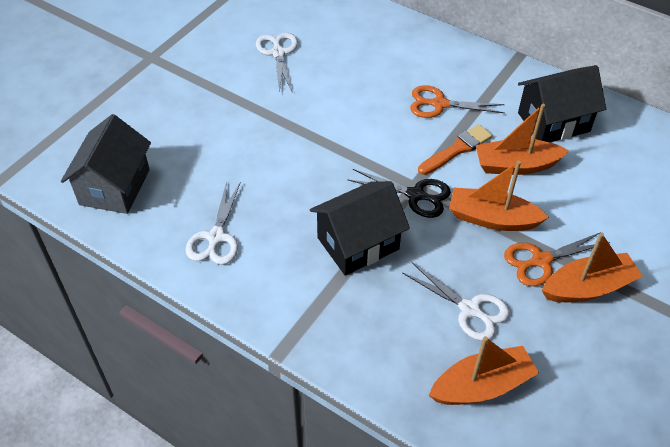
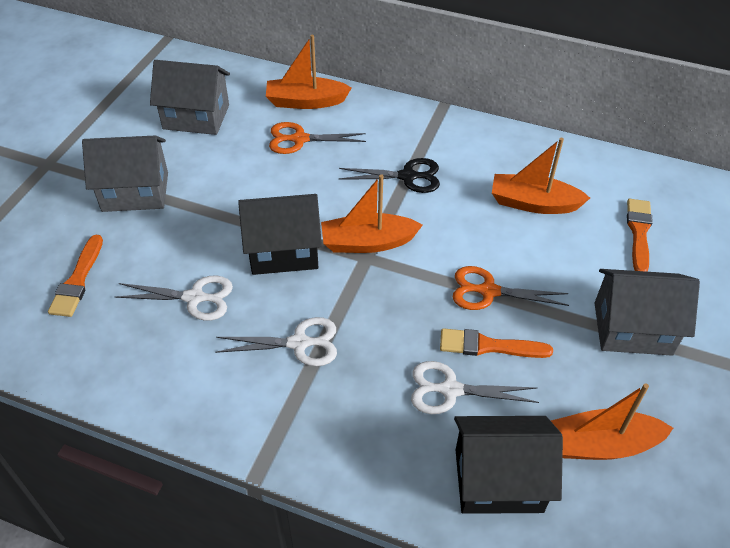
grey house: [61,114,151,214] = 1 -> [82,136,168,212] [150,60,230,135] [594,269,700,356] = 3
orange brush: [418,124,493,175] = 1 -> [48,235,103,317] [440,328,553,358] [627,199,653,272] = 3

